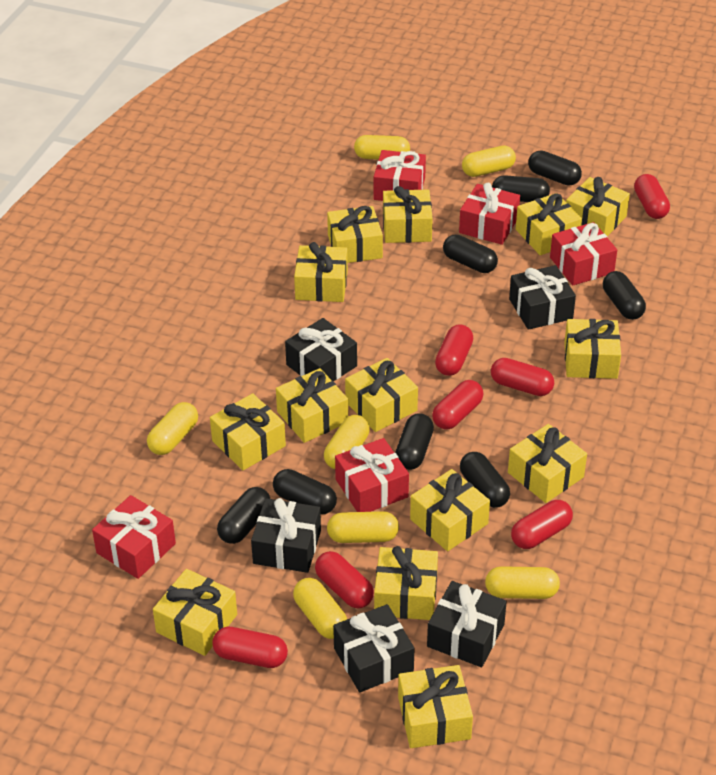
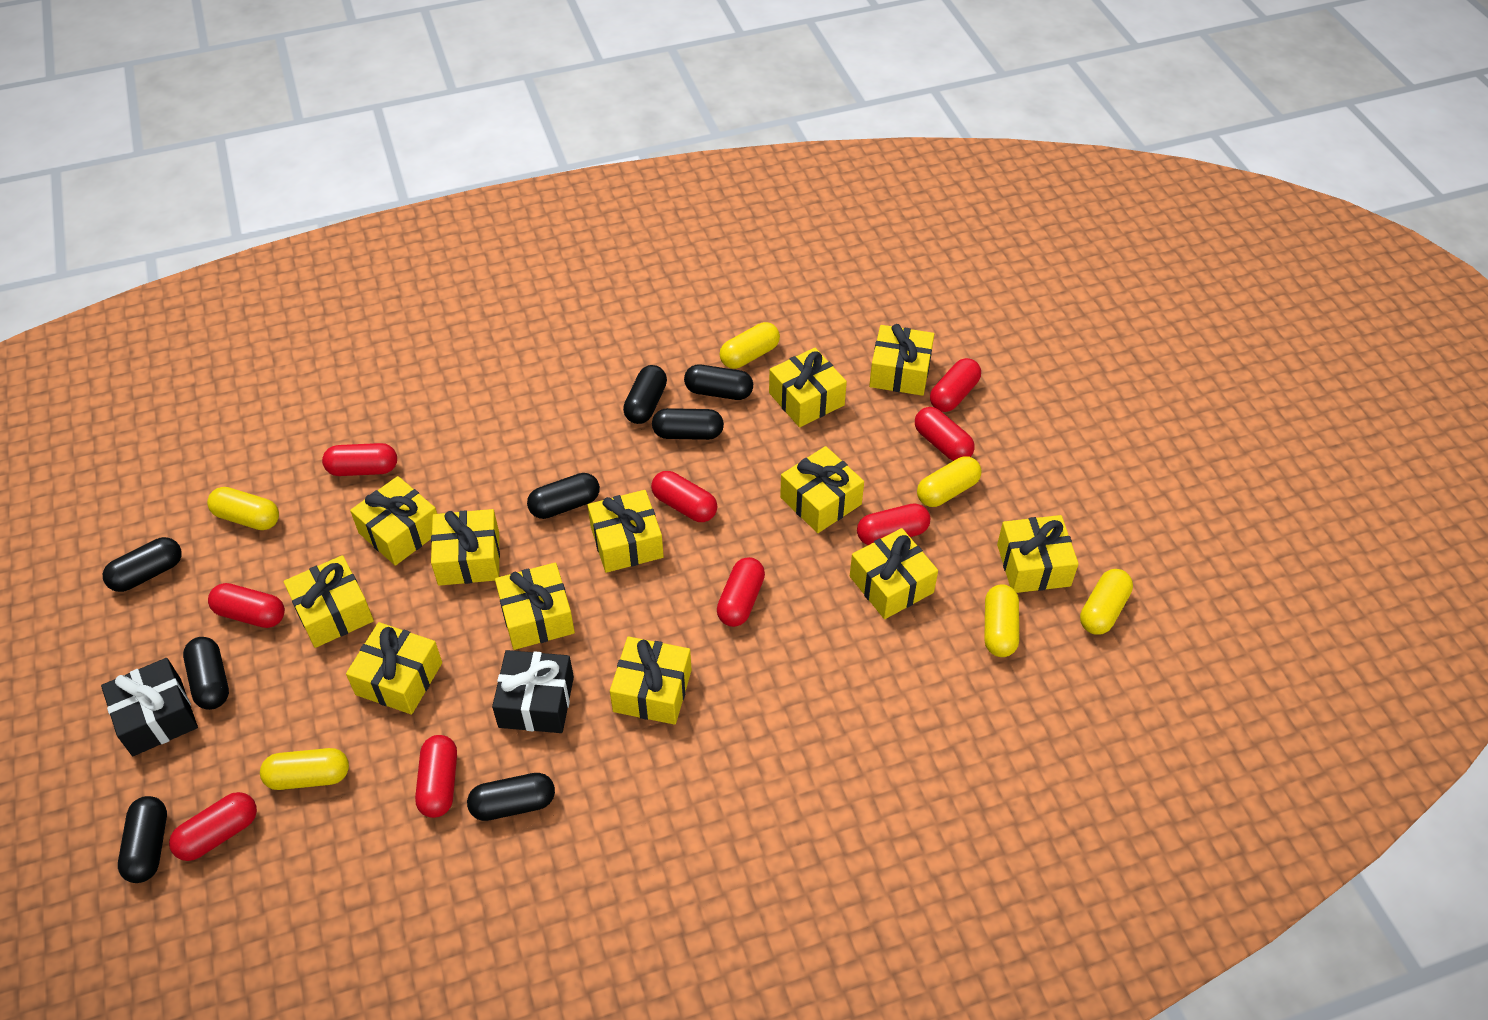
black gift: [251,498,321,573] [285,318,357,381] [333,604,415,693] [427,581,507,667] [509,265,576,330] = 5 -> [101,658,198,756] [492,650,574,733] = 2
red capsule: [212,627,288,668] [315,551,374,608] [432,380,483,430] [435,324,473,376] [491,358,554,396] [511,500,573,549] [634,174,670,219] = 7 -> [169,792,257,861] [208,583,285,628] [322,443,397,476] [415,735,457,818] [651,471,717,522] [717,557,765,627] [857,503,930,545] [915,407,974,461] [930,358,981,412] = 9
red gift: [92,495,176,579] [335,438,409,512] [374,150,426,201] [459,183,520,245] [550,222,617,285] = 5 -> none = 0
yellow capsule: [147,402,198,455] [293,578,347,639] [324,415,370,469] [327,511,399,543] [354,135,410,160] [462,145,516,177] [485,566,560,599] = 7 -> [207,487,279,530] [260,748,349,790] [719,322,780,369] [917,457,981,507] [985,584,1019,657] [1080,569,1133,635] = 6
yellow gift: [153,569,237,656] [210,393,286,470] [276,368,348,443] [294,242,348,302] [327,206,383,263] [345,358,418,432] [374,546,438,620] [383,186,433,243] [398,665,473,748] [410,469,490,551] [508,424,587,503] [516,193,582,255] [564,319,621,379] [566,177,630,236] = 14 -> [284,555,374,648] [346,622,442,714] [350,476,437,566] [431,509,500,586] [495,562,575,650] [588,490,664,573] [610,636,692,725] [769,348,847,427] [780,446,864,533] [850,528,938,619] [869,324,934,396] [997,515,1079,593] = 12

